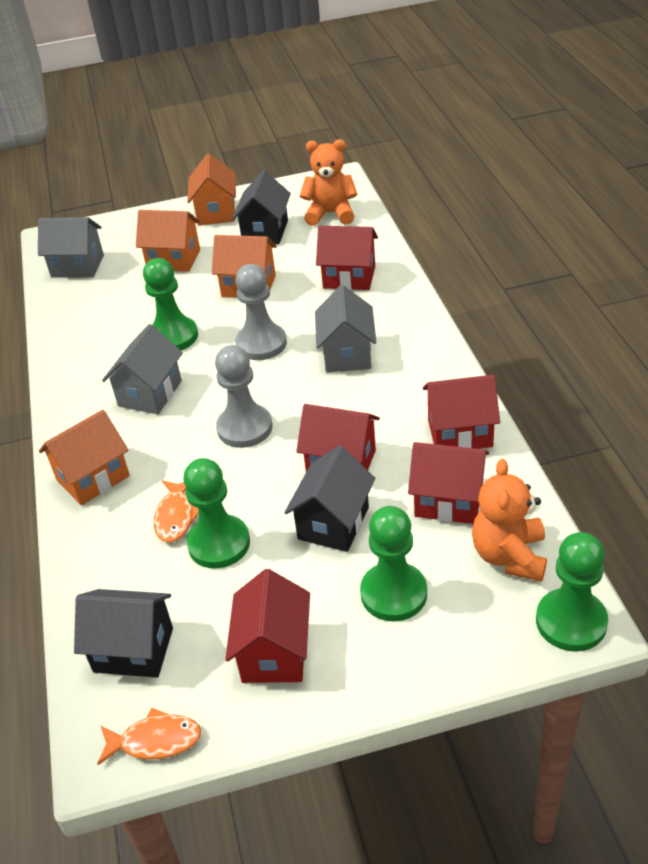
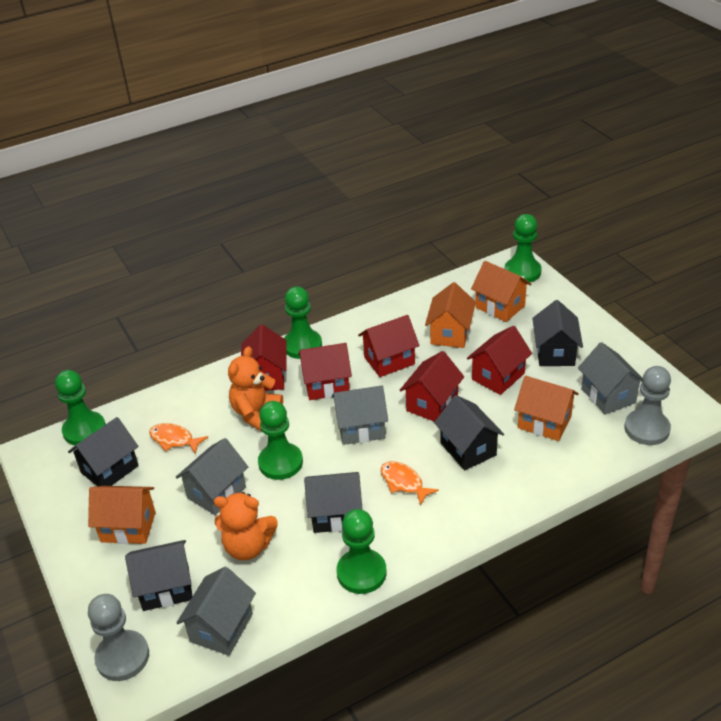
black house: [74,589,173,678] [232,171,291,244] [284,446,375,552] = 3 -> [68,417,139,486] [125,540,193,611] [304,472,363,533] [434,395,504,470] [532,300,583,366] = 5
green pawn: [143,258,198,350] [183,458,250,568] [360,506,427,621] [536,532,608,652] = 4 -> [55,370,106,445] [258,401,303,480] [284,286,322,359] [337,509,387,594] [504,214,542,282] = 5
grey house: [38,217,104,278] [102,324,183,414] [315,285,376,372] = 3 -> [176,438,248,515] [176,567,256,656] [332,386,388,445] [578,342,643,415] = 4

